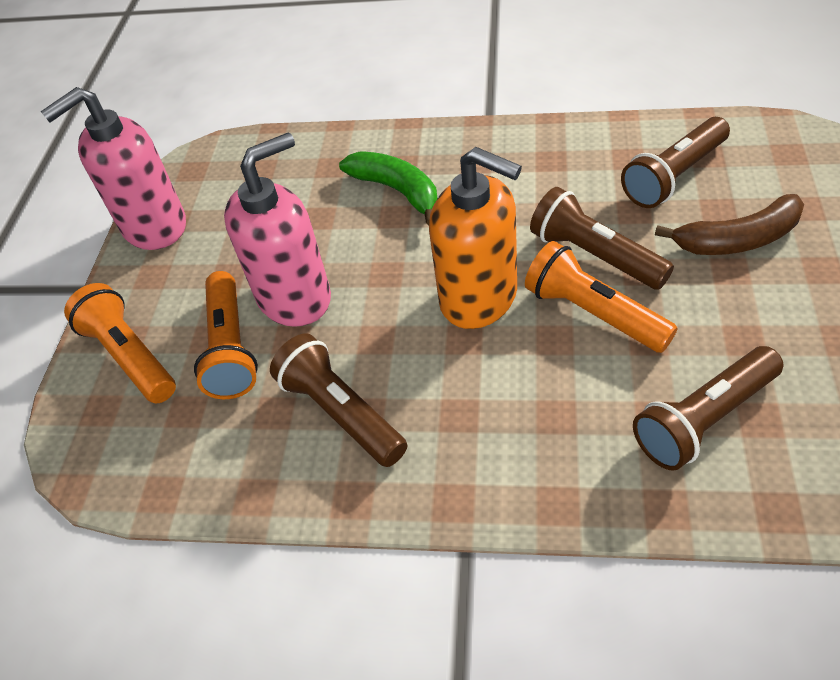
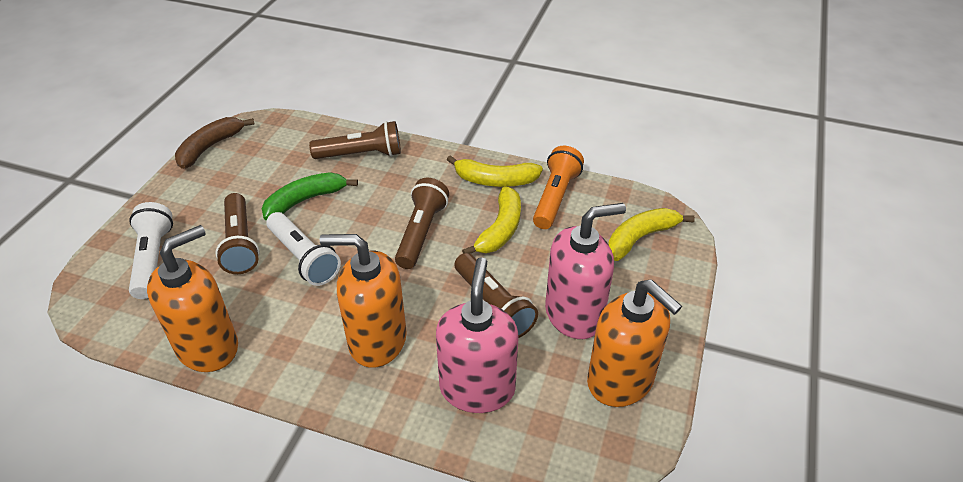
orange flashlight: [64,283,176,403] [194,271,258,399] [525,241,678,353] = 3 -> [533,146,584,229] = 1
orange soap dispenser: [429,147,522,329] = 1 -> [147,225,238,372] [320,234,407,368] [587,279,682,407] = 3
white flashlight: none = 0 -> [129,202,173,299] [266,212,341,286] = 2
yellow banana: none = 0 -> [447,155,543,187] [462,187,521,254] [608,208,695,261] = 3

